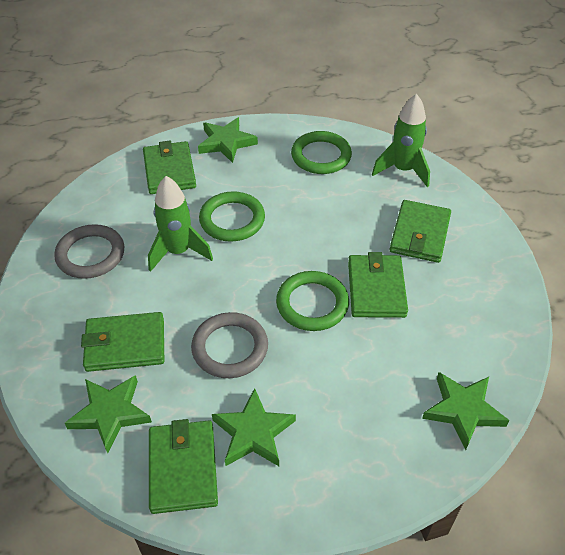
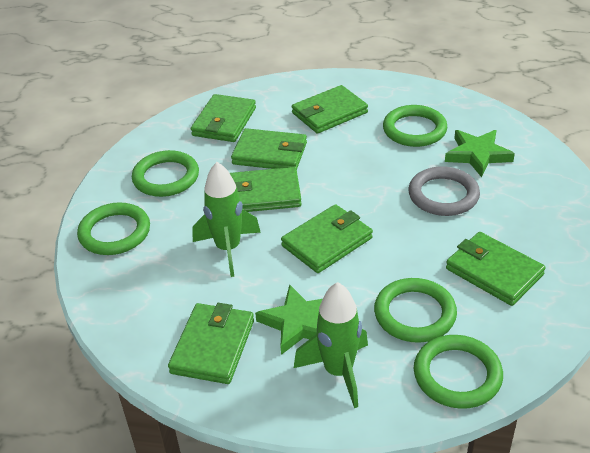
green ring: [199,191,265,242] [276,271,349,331] [291,131,352,174] = 3 -> [77,202,150,255] [132,150,199,197] [374,278,457,343] [383,105,447,147] [414,335,503,409] = 5
green star: [65,375,152,453] [198,117,258,163] [212,388,296,466] [422,372,510,450] = 4 -> [255,284,323,355] [445,130,515,177] = 2
green wallet: [81,312,164,372] [143,141,196,194] [149,419,218,514] [348,252,408,318] [389,200,451,263] = 5 -> [168,303,254,384] [191,94,256,142] [230,167,301,212] [231,128,307,169] [281,204,373,273] [292,85,368,134] [446,232,546,306] = 7
grey ring: [54,224,124,279] [191,312,268,378] = 2 -> [409,166,480,216] = 1

